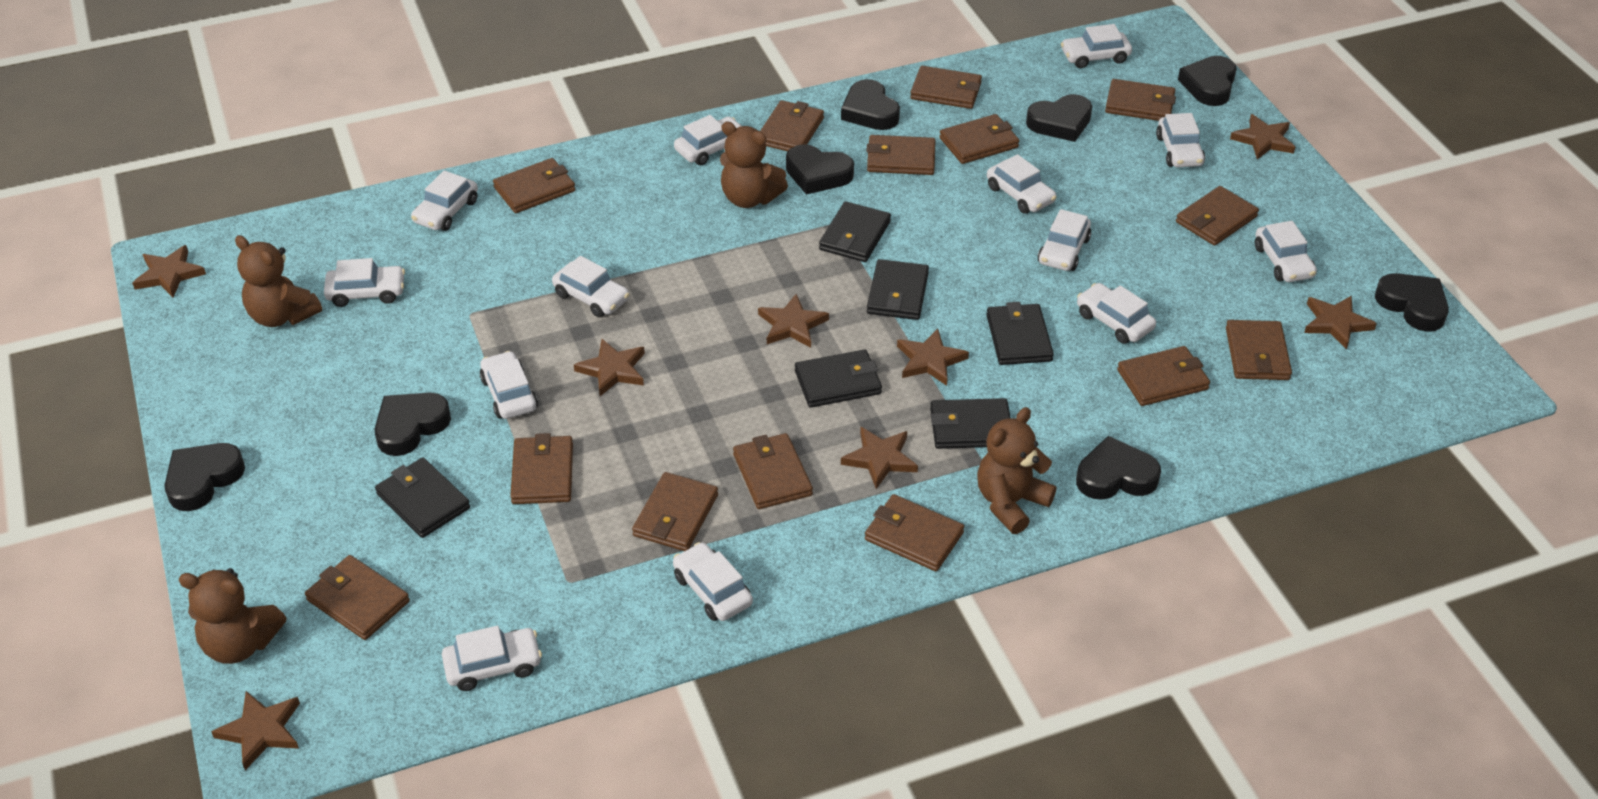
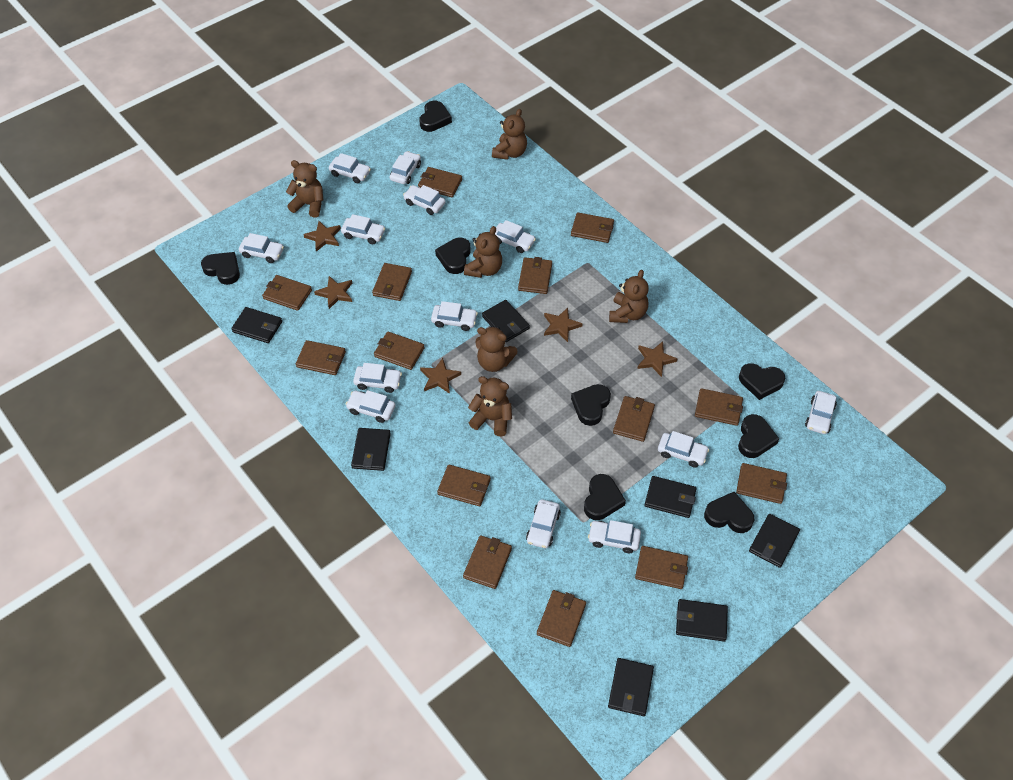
black wallet: [375,458,470,538] [795,349,882,408] [819,201,891,262] [867,259,929,320] [930,398,1010,449] [986,302,1054,365] = 6 -> [231,307,282,343] [351,428,391,471] [482,300,530,342] [608,658,654,716] [645,476,697,518] [676,599,728,642] [749,514,800,568] = 7
brown star: [132,245,206,297] [211,691,300,770] [574,339,645,396] [758,294,829,348] [841,427,918,489] [897,329,969,386] [1230,114,1295,160] [1304,296,1377,350] = 8 -> [303,221,341,252] [314,276,352,309] [420,358,461,394] [544,308,583,342] [637,341,677,377] = 5
brown teddy bear: [179,568,287,664] [235,235,322,327] [720,121,788,208] [977,407,1056,534] = 4 -> [286,160,323,218] [464,226,502,278] [468,376,512,436] [475,326,517,372] [492,109,527,160] [609,270,649,323] = 6

